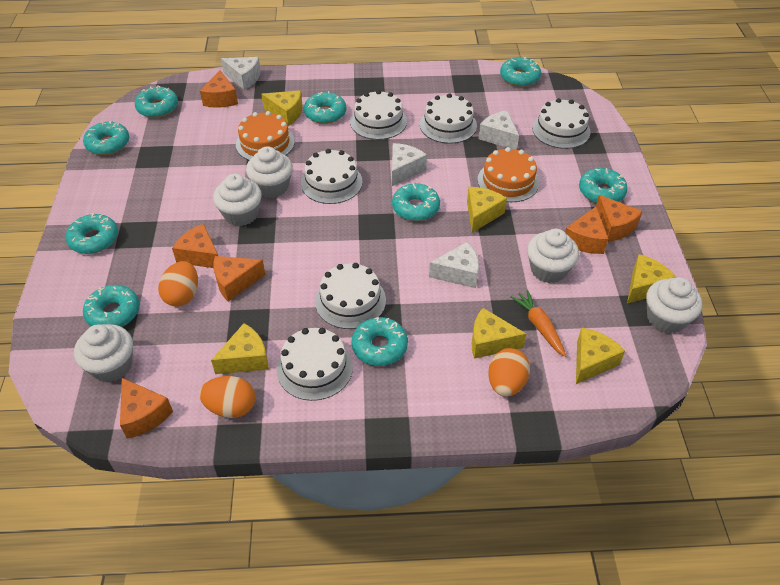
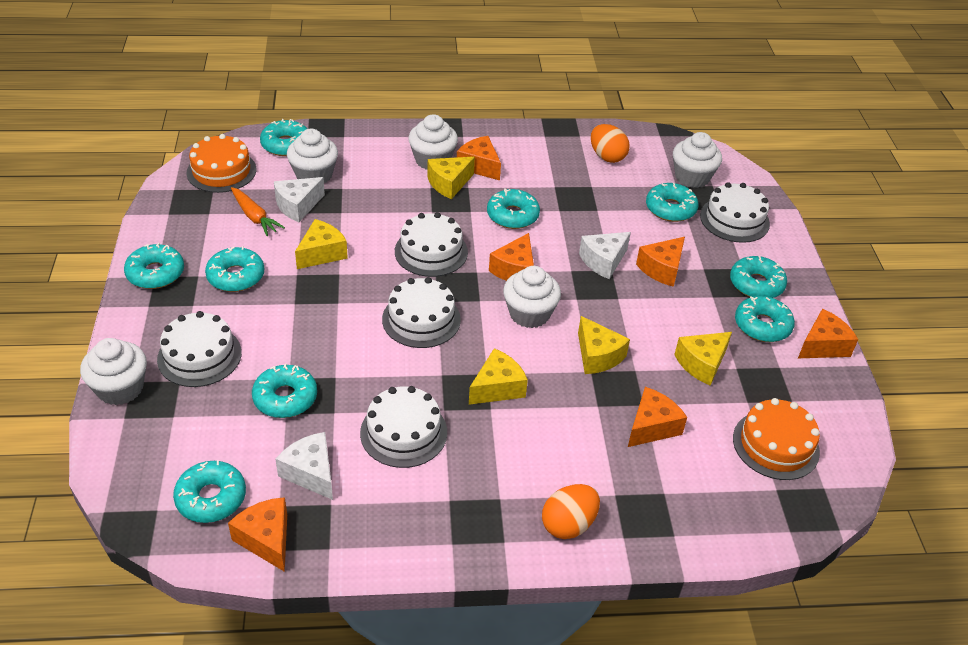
orange egg: [158,261,198,307] [199,376,255,418] [488,348,530,397] = 3 -> [542,484,600,539] [591,124,630,163] = 2
white cake: [277,328,353,401] [301,149,363,204] [315,263,386,329] [350,90,407,140] [420,93,477,144] [532,98,591,149] = 6 -> [157,311,242,387] [360,386,447,468] [382,277,461,348] [395,212,468,277] [700,182,770,243] = 5
white cheese: [221,57,261,90] [392,143,427,186] [429,242,479,288] [479,110,519,150] = 4 -> [274,177,325,222] [275,432,333,500] [579,232,631,279] = 3
yellow cheese: [211,323,269,374] [261,90,302,126] [467,187,507,233] [472,308,526,359] [576,328,625,384] [627,254,676,303] = 6 -> [295,219,348,269] [427,157,475,199] [469,348,528,405] [578,316,630,374] [674,332,732,386] = 5

